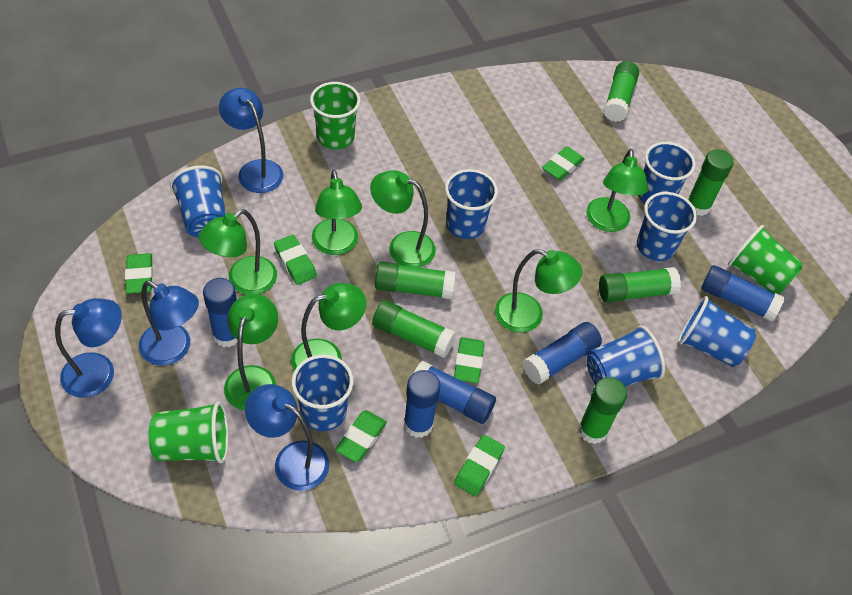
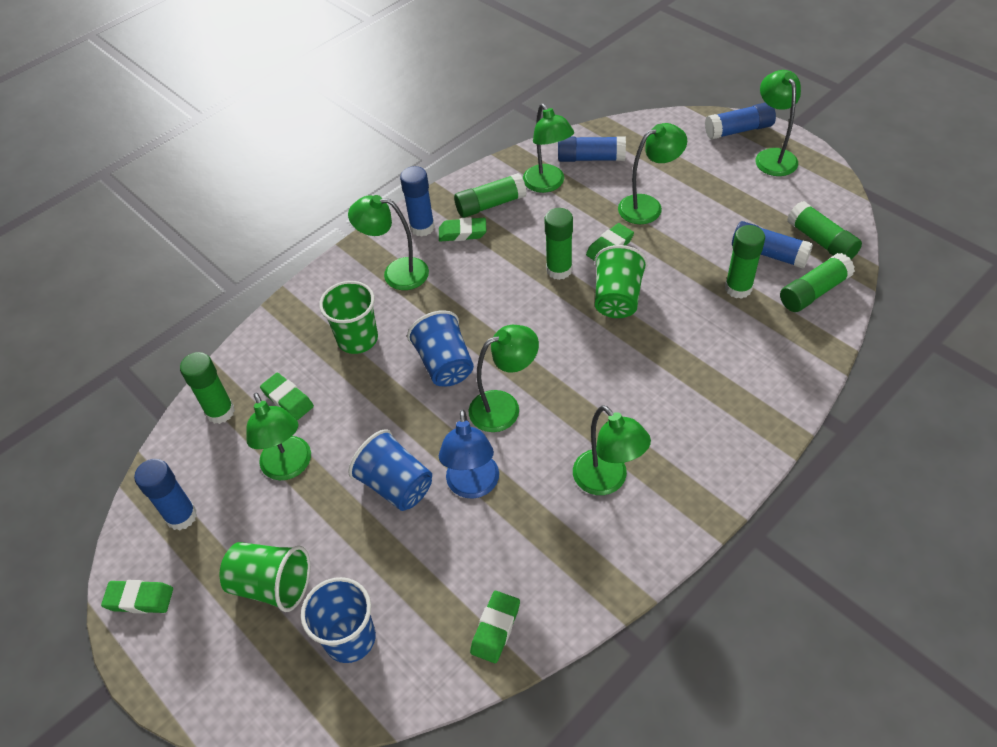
blue cup: [170,165,226,237] [292,355,353,431] [445,169,498,239] [587,326,665,386] [637,192,697,261] [638,142,695,204] [678,296,756,367] = 7 -> [301,577,376,663] [348,429,432,511] [407,310,474,386] = 3
blue lamp: [55,298,122,398] [139,281,199,366] [219,88,283,193] [245,384,329,491] = 4 -> [439,409,499,498] = 1
green eraser: [125,253,153,294] [274,235,317,285] [335,410,387,462] [454,337,484,383] [454,435,505,496] [542,146,584,180] = 6 -> [101,580,173,614] [260,373,314,420] [439,217,487,241] [470,591,520,663] [586,223,634,261] = 5

